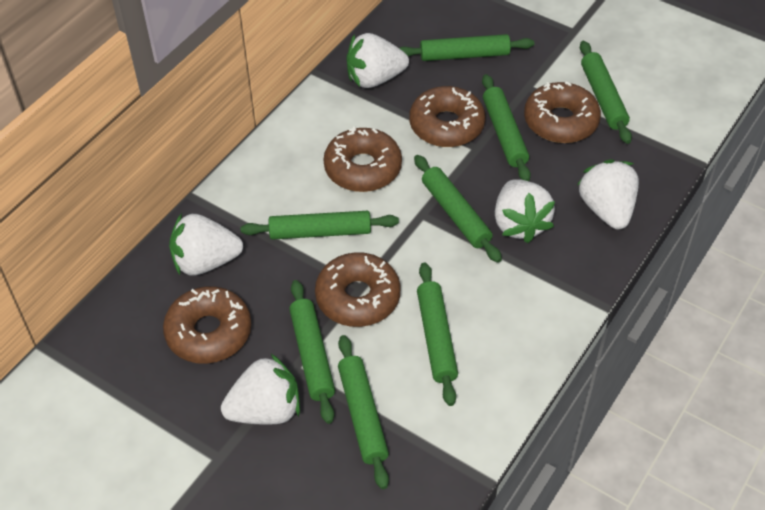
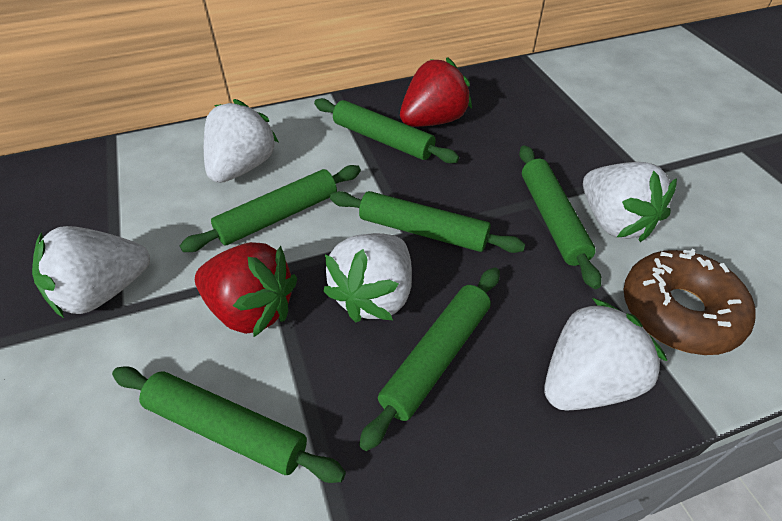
brown donut: [163,286,251,364] [315,252,401,327] [323,126,402,192] [409,86,486,147] [524,82,601,143] = 5 -> [624,249,756,355] = 1
green rolling pin: [241,211,399,240] [289,280,335,424] [338,335,389,489] [399,34,534,61] [414,155,502,263] [417,263,458,406] [482,74,531,181] [580,41,632,144] = 8 -> [112,366,346,483] [179,165,361,252] [314,98,459,163] [330,191,525,253] [359,267,500,451] [519,145,602,289] = 6
red strawberry: none = 0 -> [195,242,297,337] [400,57,472,127] = 2

